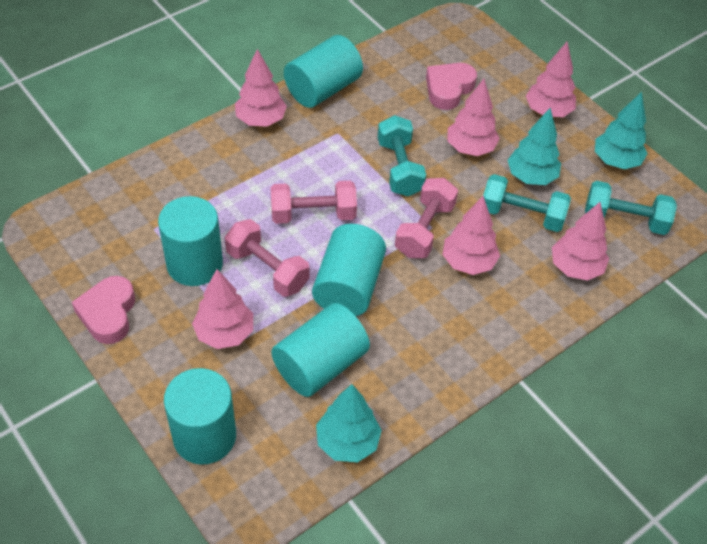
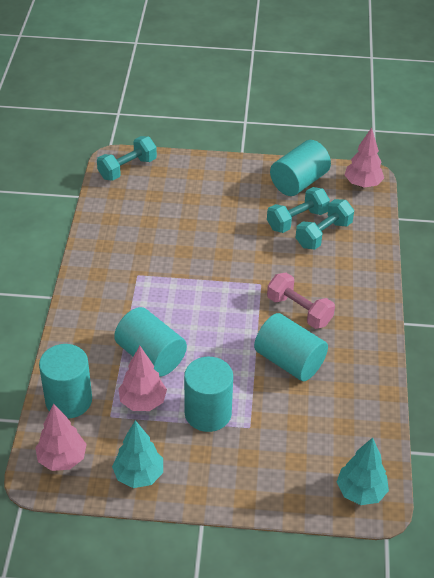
pink dumbbell: [225,219,310,297] [270,181,357,224] [395,178,458,258] = 3 -> [267,273,335,329] = 1
pink heart: [72,276,135,344] [426,63,477,110] = 2 -> none = 0
pink tree: [192,269,253,349] [235,49,287,127] [442,196,500,275] [447,79,500,156] [526,42,576,117] [552,202,609,281] = 6 -> [35,404,87,471] [118,346,167,411] [345,128,384,188] = 3
turquoise tree: [316,384,382,462] [508,108,561,185] [595,92,648,169] = 3 -> [112,420,163,488] [337,437,389,505] = 2

